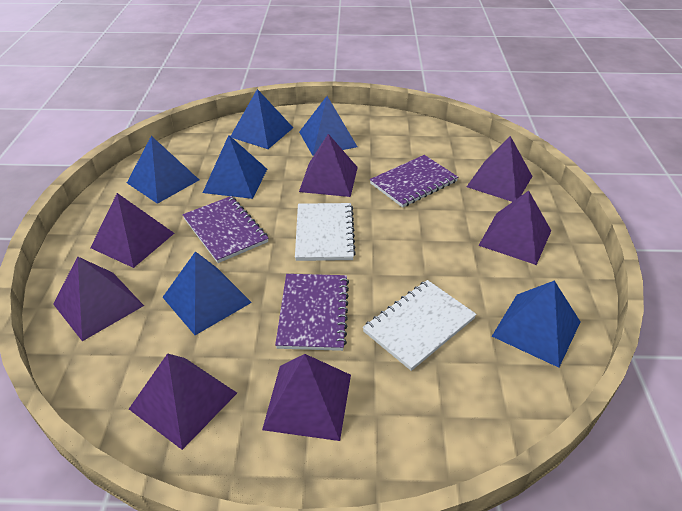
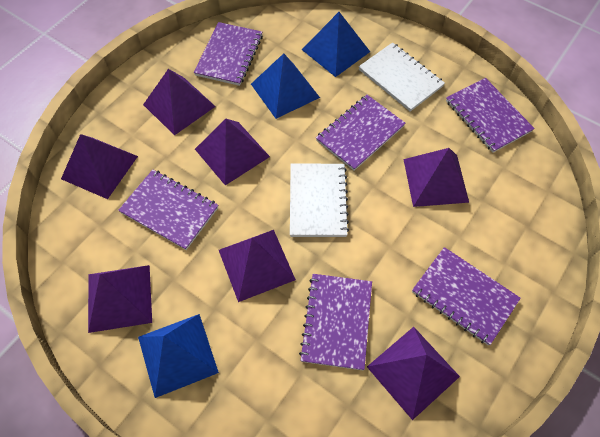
blue pyramid: [127,136,199,204] [163,251,252,335] [203,135,267,199] [231,89,293,149] [299,96,357,156] [492,280,580,368] = 6 -> [138,314,219,398] [251,53,320,119] [302,12,370,77] = 3
purple notebook: [182,196,269,263] [275,274,349,351] [370,155,458,208] = 3 -> [118,169,218,250] [194,22,263,86] [299,274,372,370] [316,95,406,171] [412,247,521,346] [446,78,535,153] = 6

